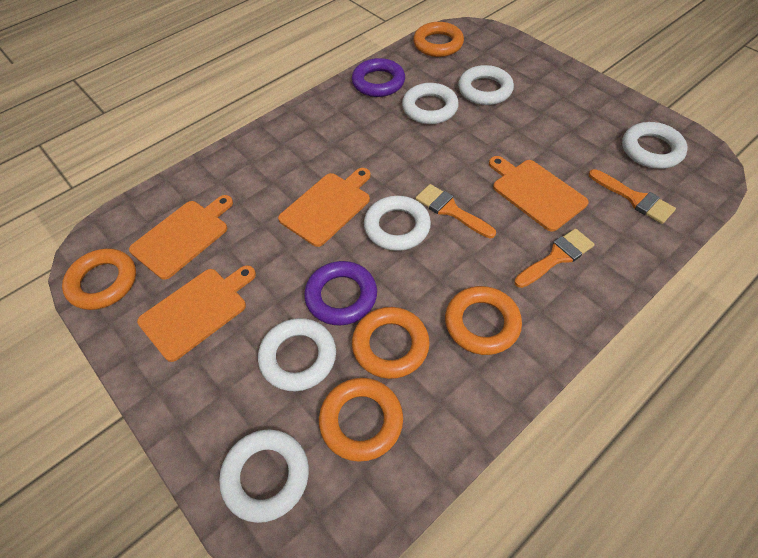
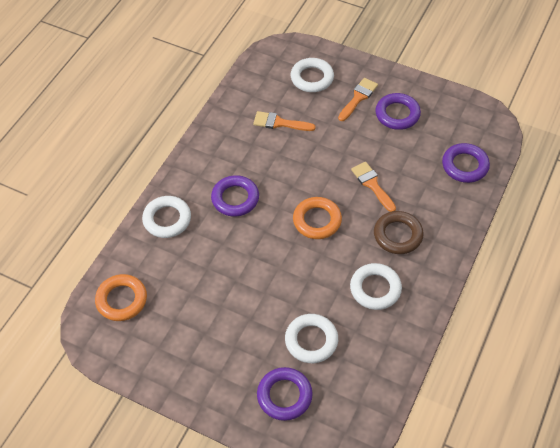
brown ring: none = 0 -> [374,211,424,254] = 1
orange cutting board: [129,195,233,280] [137,265,256,362] [278,168,371,247] [489,156,589,232] = 4 -> none = 0
orange ring: [62,248,136,310] [319,378,403,462] [352,307,430,379] [413,22,464,57] [445,286,522,355] = 5 -> [95,274,147,321] [293,197,342,239] = 2
purple ring: [304,261,377,325] [352,58,405,97] = 2 -> [211,175,259,217] [257,367,313,421] [375,93,421,130] [442,143,490,183] = 4
white ring: [219,430,309,523] [258,318,336,391] [364,196,431,251] [402,83,459,124] [458,65,514,105] [622,122,688,169] = 6 -> [142,196,191,238] [285,314,338,363] [291,58,334,92] [350,263,402,310] = 4

